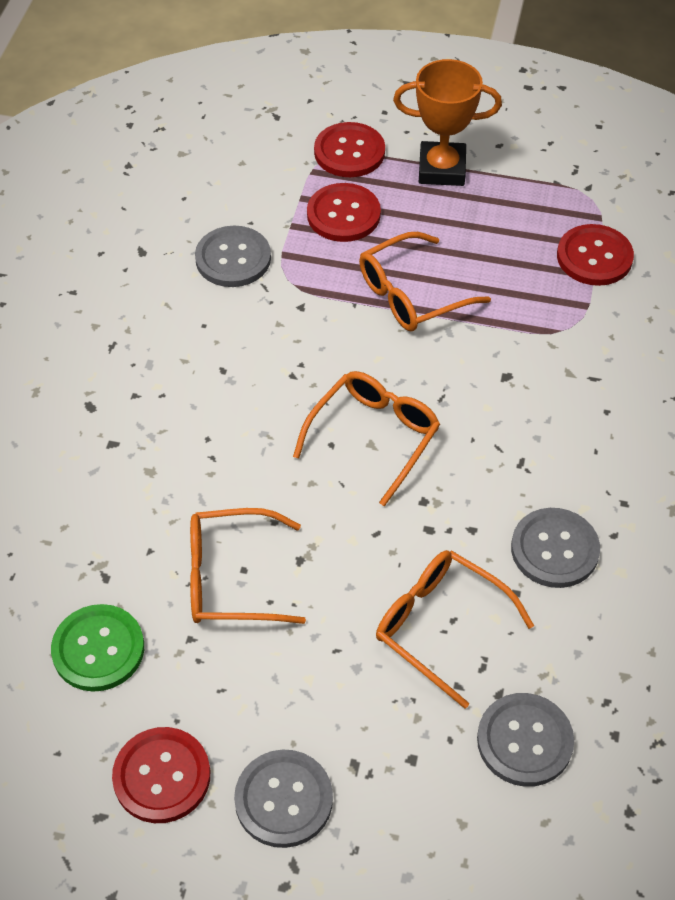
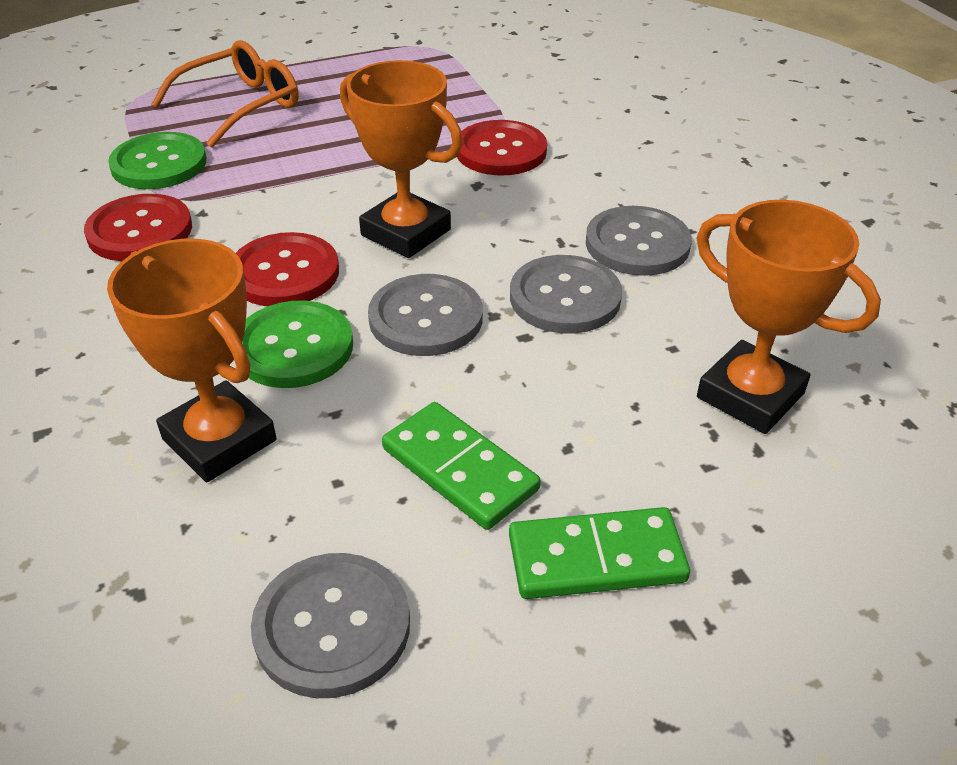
green button: [51,604,144,692] = 1 -> [108,132,207,189] [242,301,353,388] = 2
green domino: none = 0 -> [382,402,541,530] [509,507,690,599] = 2
orange glasses: [190,508,306,624] [293,371,440,506] [359,232,491,331] [376,550,534,709] = 4 -> [151,40,299,148] = 1
orange trophy: [393,59,502,186] = 1 -> [107,239,276,482] [340,60,463,258] [696,200,881,434] = 3
red button: [112,727,210,823] [307,183,381,242] [314,122,385,177] [557,224,634,286] = 4 -> [84,194,192,261] [236,232,339,306] [457,120,547,175] = 3

